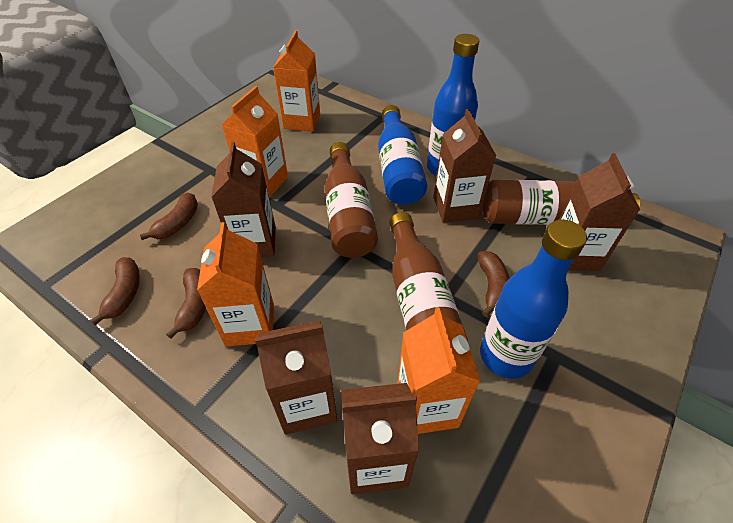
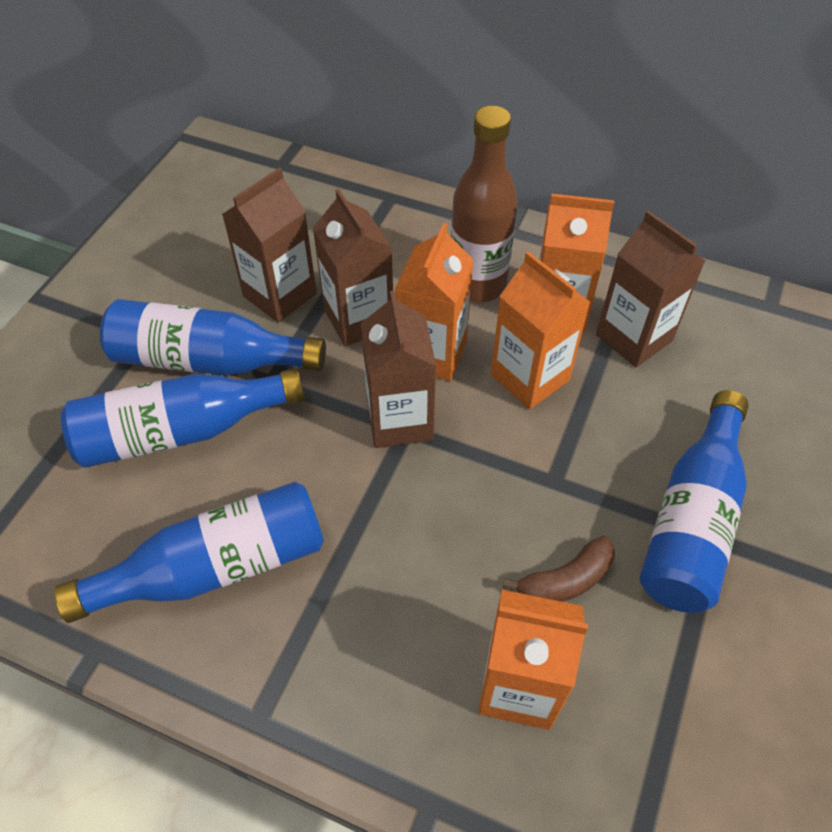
blue bottle: [378,105,427,205] [427,34,479,176] [480,220,587,379] = 3 -> [54,482,324,623] [61,369,305,468] [100,299,326,376] [640,390,749,613] = 4
brown banana: [90,257,140,325] [140,193,198,240] [166,268,206,339] [478,251,510,317] = 4 -> [503,536,615,602] = 1
brown bottle: [325,142,378,258] [389,212,468,341] [483,180,640,225] = 3 -> [451,105,518,302] = 1
brown carton: [211,142,276,257] [255,321,337,435] [341,383,419,494] [433,109,496,223] [559,153,640,271] = 5 -> [222,167,317,323] [313,189,393,346] [361,291,436,448] [596,210,705,367] = 4

